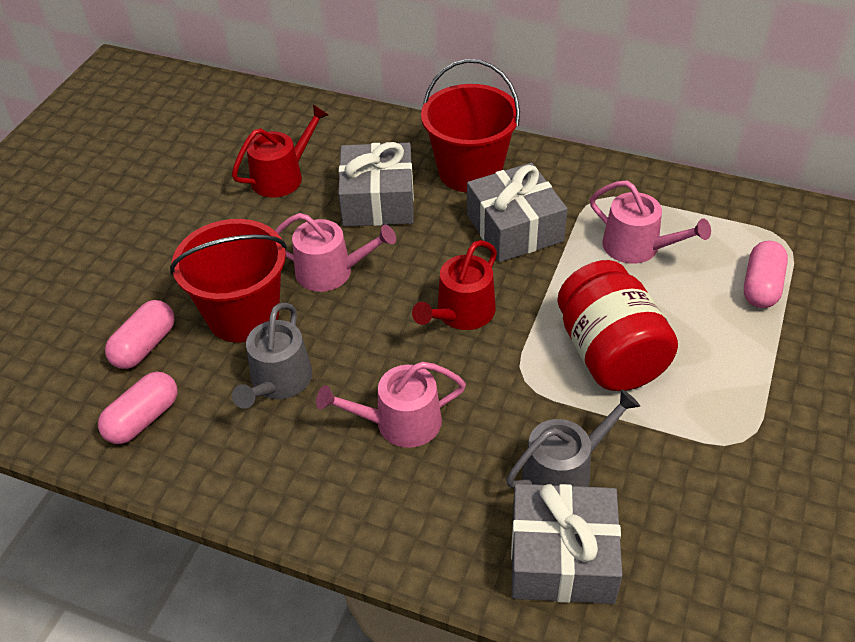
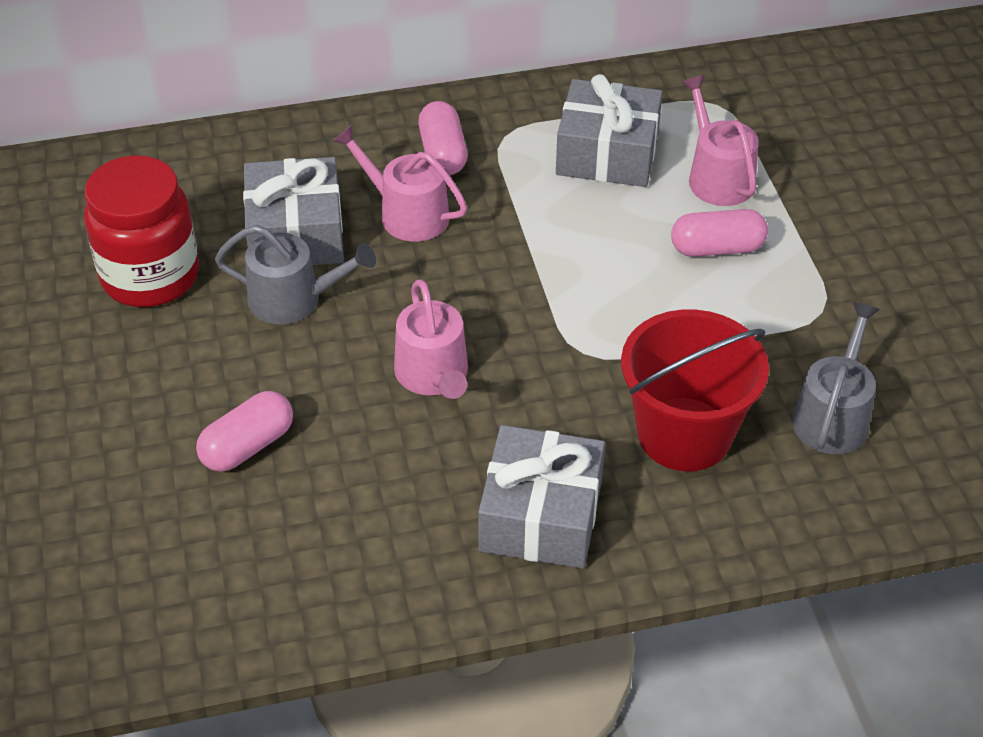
red bucket: [170,219,287,343] [421,59,520,192] = 2 -> [621,310,769,471] = 1
red watering can: [232,105,329,198] [412,240,497,330] = 2 -> none = 0

